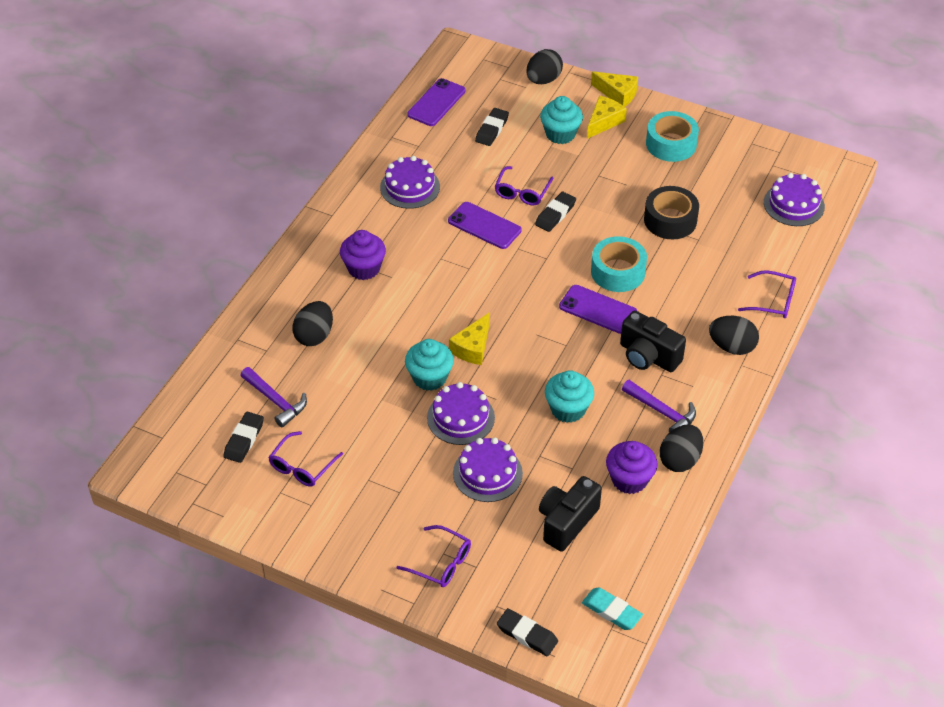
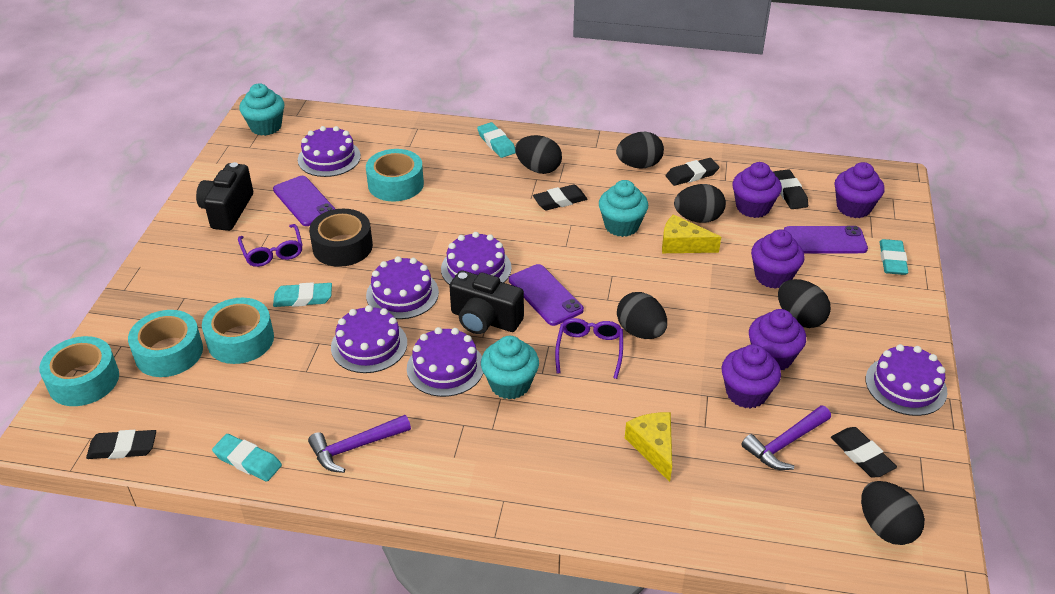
black egg: [292,301,333,346] [526,49,563,84] [660,425,703,472] [709,316,759,355] = 4 -> [515,135,562,174] [616,132,664,169] [617,292,667,339] [674,184,726,223] [778,279,831,328] [861,481,925,545] = 6
black eraser: [223,412,264,463] [475,108,509,146] [497,608,558,656] [535,192,576,232] = 4 -> [86,430,156,459] [533,185,587,210] [666,158,719,186] [774,169,808,209] [831,427,897,478] = 5
purple cake: [380,156,440,209] [427,382,495,445] [453,437,523,502] [764,173,825,226] = 4 -> [298,126,361,177] [331,305,407,373] [366,256,439,319] [407,327,483,397] [441,232,512,285] [866,344,947,416] = 6
purple cupcake: [340,230,386,280] [606,441,658,494] = 2 -> [721,344,781,409] [732,162,782,218] [749,309,806,370] [751,229,804,289] [834,162,885,218] = 5
purple glasses: [268,431,343,487] [396,525,471,587] [495,166,553,205] [738,270,796,318] = 4 -> [238,224,303,267] [555,318,623,379] = 2
turquoise eraser: [582,587,643,630] = 1 -> [212,434,282,481] [273,282,332,307] [477,122,515,158] [879,239,908,275] = 4
turquoise tape: [591,236,647,292] [646,111,699,162] = 2 -> [39,336,119,406] [128,310,203,377] [202,298,274,364] [366,149,424,201] = 4
yellow cheese: [449,312,490,365] [587,96,627,139] [591,71,638,107] = 3 -> [625,412,672,482] [662,214,721,253] = 2

